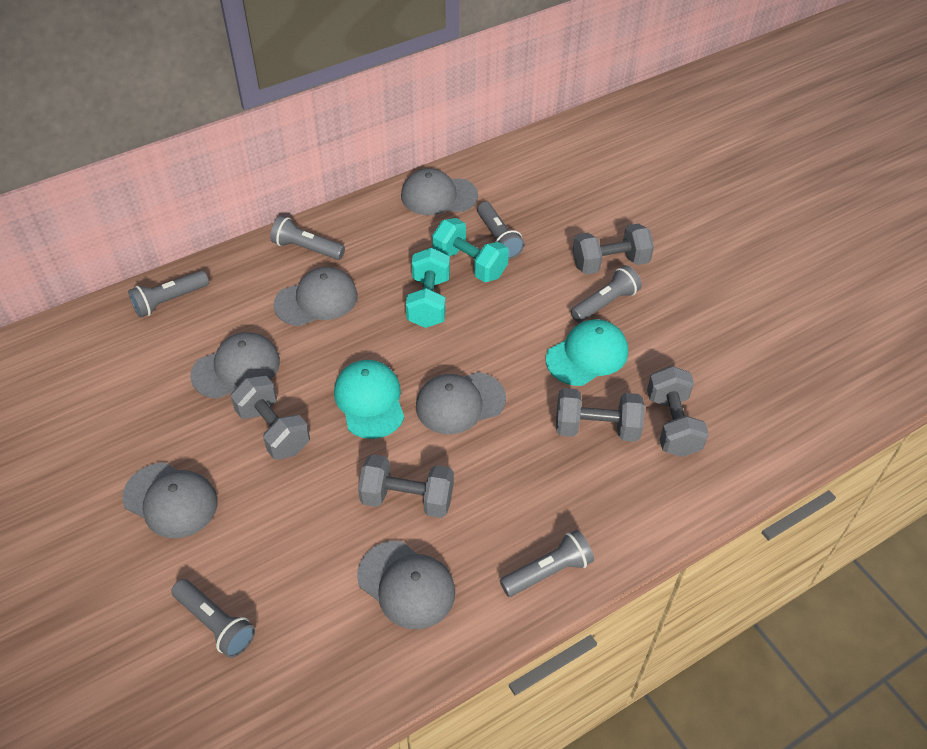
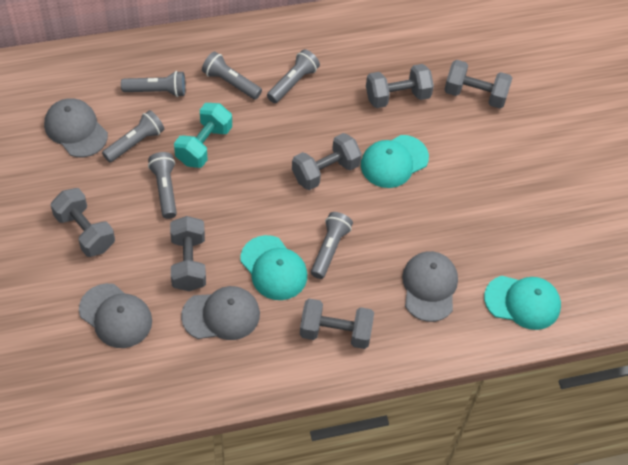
grey cap: [122,463,218,539] [190,332,280,399] [273,267,358,326] [357,541,455,629] [401,168,478,215] [416,372,506,434] = 6 -> [44,98,108,157] [79,283,152,348] [181,286,260,340] [402,251,458,322] = 4
grey dumbbell: [231,376,310,460] [358,454,454,518] [556,388,645,442] [573,223,654,275] [647,366,709,457] = 5 -> [51,188,115,257] [170,216,206,291] [292,133,362,190] [300,299,374,349] [366,64,434,108] [444,60,512,109] = 6
turquoise cap: [334,360,404,439] [546,319,628,386] = 2 -> [240,235,307,300] [361,135,429,188] [484,276,561,330] = 3
turquoise dumbbell: [406,248,450,328] [432,218,509,282] = 2 -> [174,103,232,168] = 1

